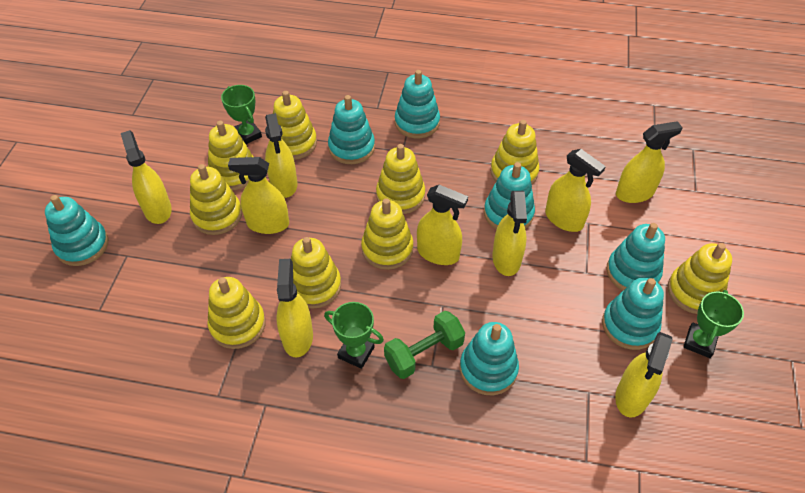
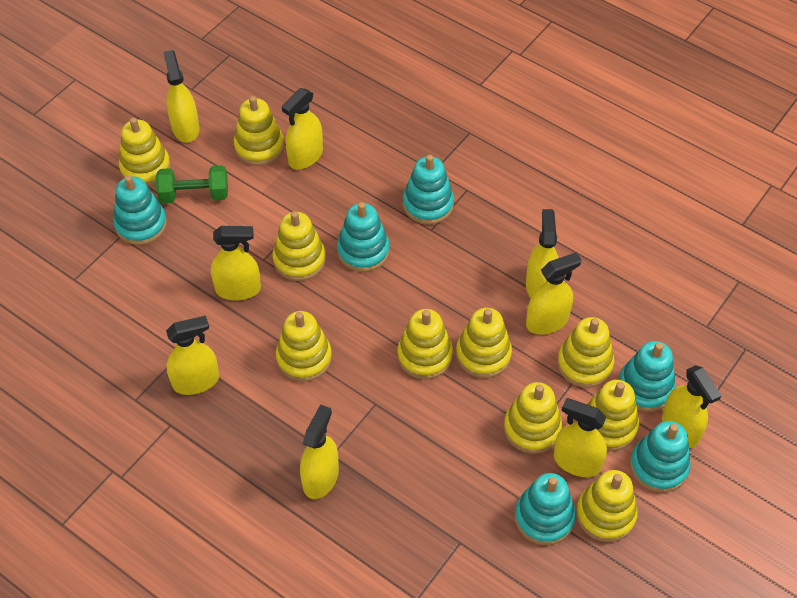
green trophy: [221,85,262,144] [324,302,384,369] [683,290,744,358] = 3 -> none = 0
turquoise stacking toy: [45,195,109,266] [328,95,375,164] [395,70,440,138] [460,322,519,395] [484,162,535,230] [602,278,664,350] [606,223,665,291] = 7 -> [113,175,167,245] [337,202,390,272] [403,155,454,225] [514,473,576,545] [618,341,676,412] [630,421,691,493] = 6
yellow stacking toy: [190,164,242,235] [207,277,266,349] [208,121,254,190] [273,91,317,160] [291,237,341,309] [361,198,413,270] [376,144,425,214] [490,120,540,184] [668,243,732,314] = 9 -> [119,117,171,187] [234,96,284,166] [272,211,326,281] [276,311,332,382] [397,309,453,379] [456,308,512,378] [504,382,562,454] [557,317,614,388] [576,470,638,542] [587,380,639,451] = 10

